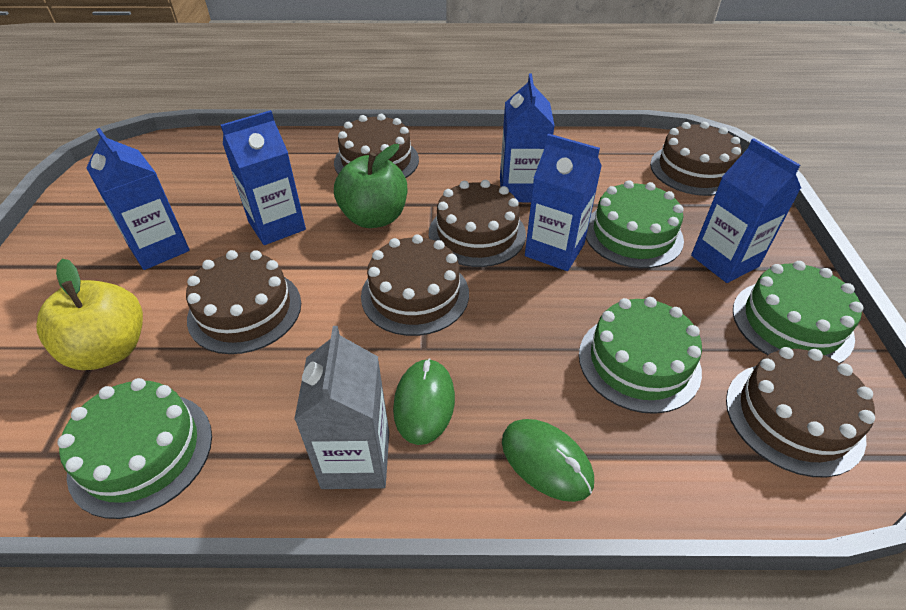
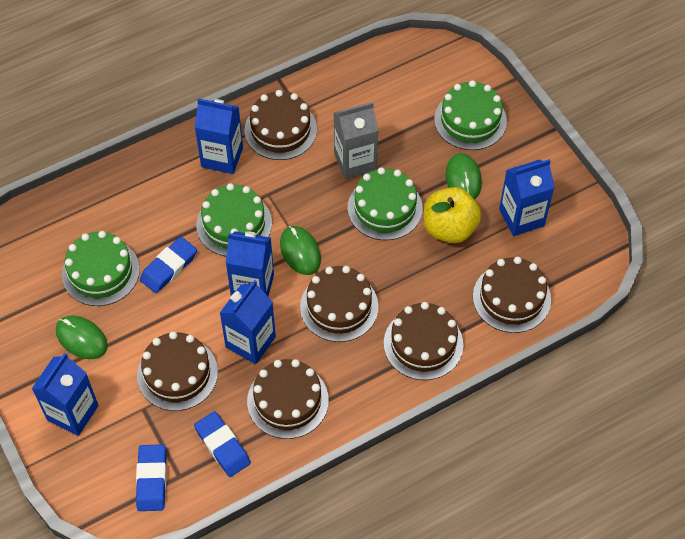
blue eraser: none = 0 -> [136,444,167,511] [140,237,197,293] [194,411,251,477] = 3
green apple: [334,144,407,228] = 1 -> none = 0
green mouse: [393,358,455,445] [502,419,594,502] = 2 -> [56,315,108,359] [280,226,321,275] [445,153,482,199] = 3

